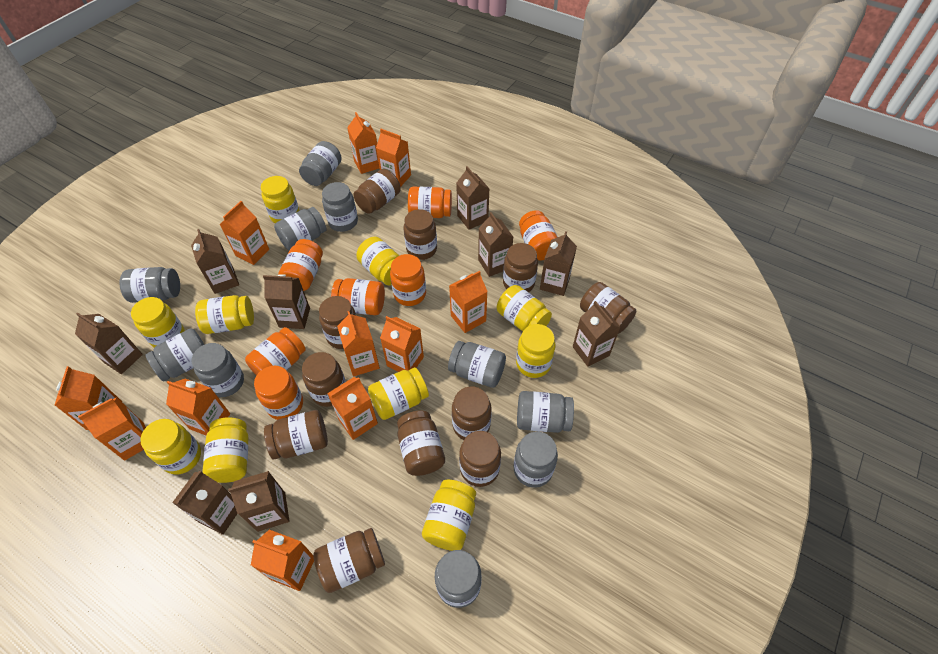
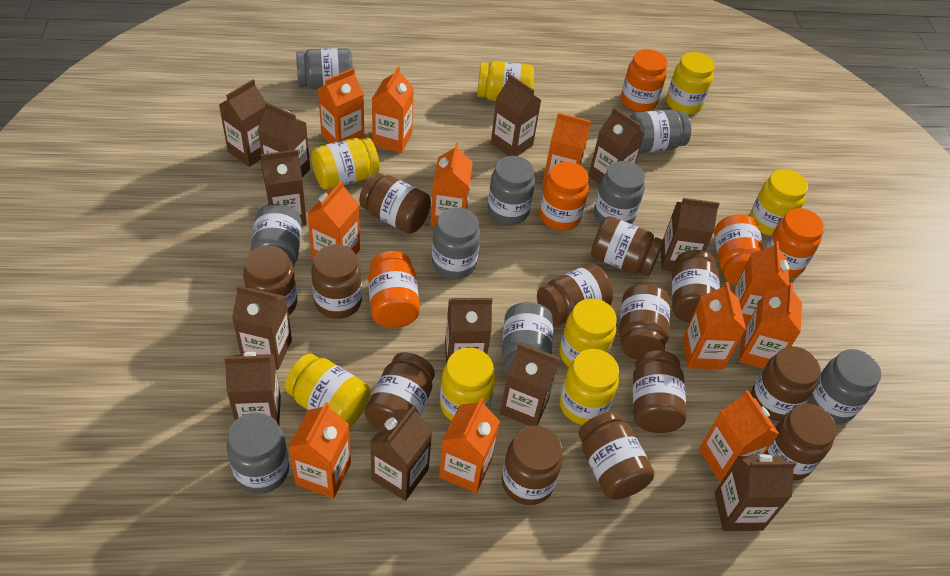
brown carton: [75,312,143,374] [172,470,237,535] [191,229,239,294] [228,471,289,532] [263,274,310,329] [456,166,489,230] [478,212,513,277] [540,231,577,296] [573,301,621,367] = 9 -> [219,79,266,167] [224,352,281,425] [232,285,292,370] [258,102,310,177] [261,149,307,226] [370,405,432,501] [445,298,492,364] [491,74,541,156] [500,342,560,426] [588,107,645,184] [661,198,720,272] [714,454,797,531] = 12
brown jar: [264,410,328,460] [302,352,346,407] [313,528,385,593] [319,296,356,349] [353,169,401,214] [397,411,445,476] [403,209,437,260] [452,386,491,440] [459,431,501,487] [503,243,538,292] [580,282,637,334] = 11 -> [243,246,297,315] [311,244,362,319] [359,172,431,234] [365,352,435,431] [502,426,563,505] [537,264,613,326] [579,411,655,500] [591,216,664,276] [619,284,670,360] [633,351,686,433] [672,250,720,323] [751,346,821,421] [765,404,837,480] = 13
grey jar: [120,267,180,303] [145,329,205,381] [192,343,244,397] [274,207,327,251] [299,141,342,186] [322,182,358,232] [435,550,482,608] [448,341,506,388] [514,432,558,488] [517,391,574,433] = 10 -> [226,412,289,494] [250,204,302,268] [296,48,353,89] [432,207,480,279] [487,156,535,225] [502,302,553,374] [594,161,645,224] [630,109,691,153] [808,349,881,424] = 9
orange jar: [245,327,306,375] [254,366,303,420] [278,239,323,291] [331,278,385,315] [390,254,426,306] [408,187,452,218] [519,210,558,260] = 7 -> [368,251,420,328] [539,162,589,231] [621,49,668,112] [714,214,764,285] [765,208,824,277] = 5
yellow jar: [131,297,185,347] [140,419,201,475] [195,295,254,334] [202,417,249,483] [261,176,299,223] [356,237,399,285] [368,367,429,420] [422,480,476,551] [497,285,552,331] [516,324,555,378] = 10 -> [285,354,370,427] [311,137,380,190] [440,348,495,421] [477,61,534,101] [559,298,617,367] [559,349,619,425] [666,52,715,115] [750,169,808,236] = 8

